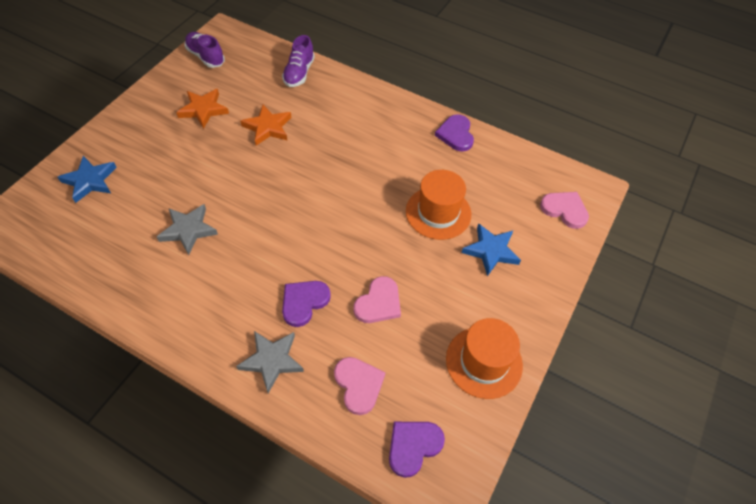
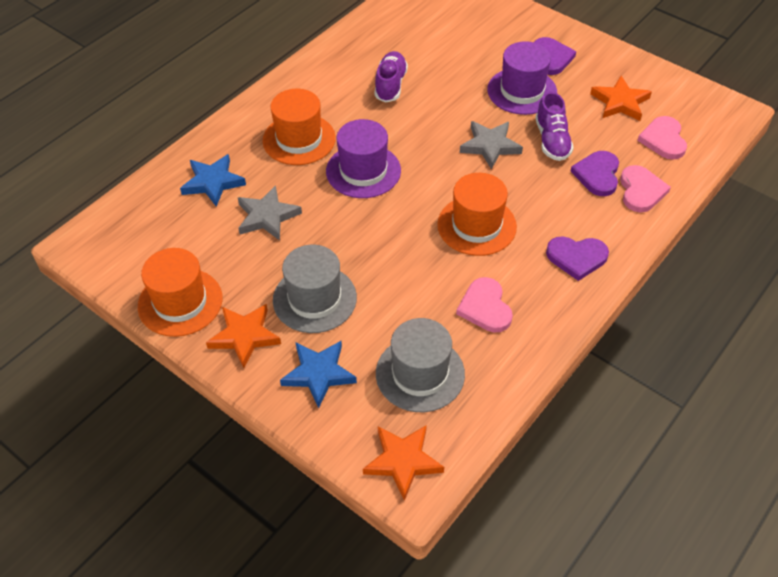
grey hat: none = 0 -> [273,245,357,333] [376,318,465,412] = 2
orange hat: [406,170,471,240] [446,318,523,399] = 2 -> [138,248,223,337] [263,89,336,165] [437,173,517,256] = 3
orange star: [176,89,229,129] [240,105,292,146] = 2 -> [206,304,281,368] [363,425,444,501] [590,76,652,121] = 3
purple hat: none = 0 -> [326,119,401,198] [487,41,557,115] = 2

